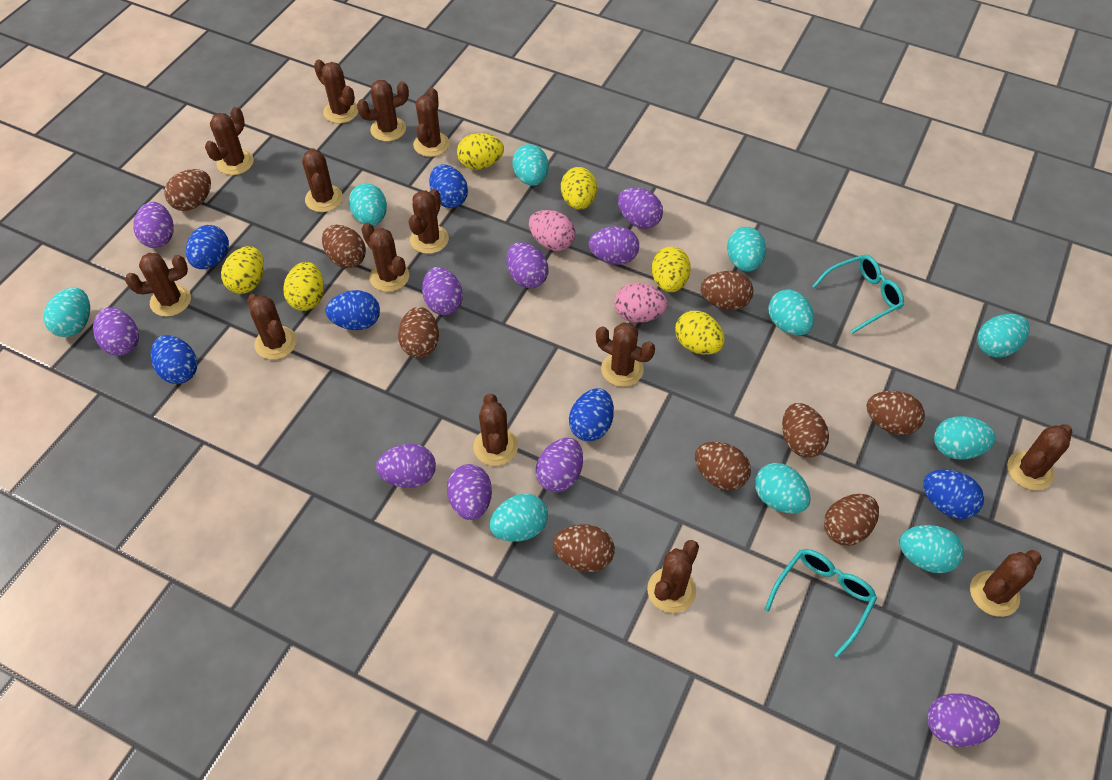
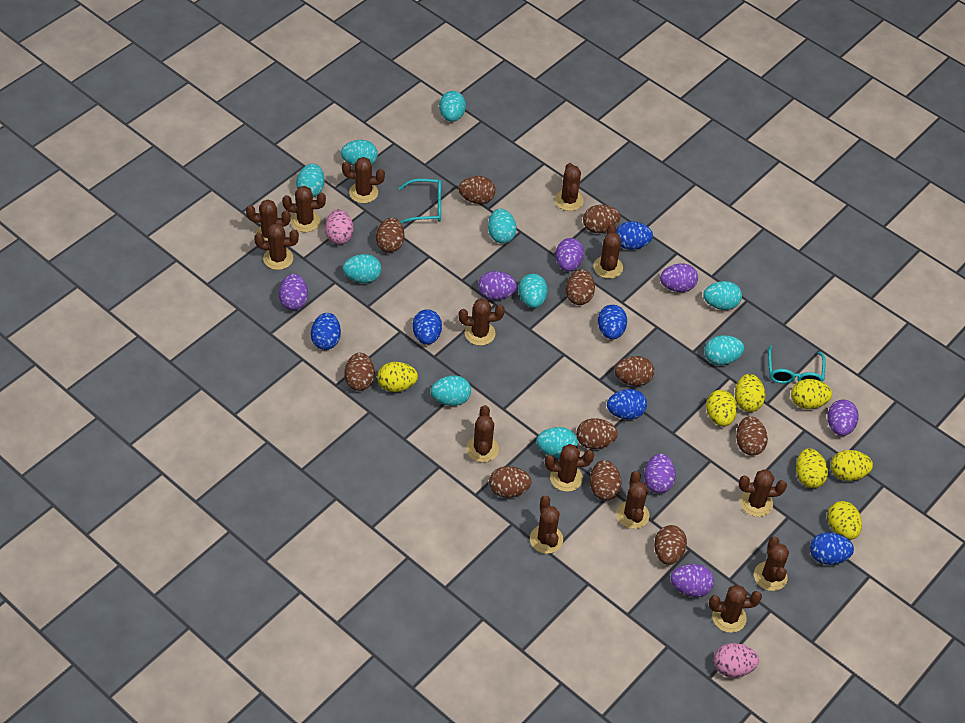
brown egg: [164,169,211,211] [322,225,366,268] [398,307,439,358] [553,525,615,572] [695,442,751,490] [701,271,753,311] [782,403,829,458] [824,494,879,546] [866,391,925,435] = 9 -> [344,353,375,391] [376,217,404,253] [458,176,495,204] [489,466,532,498] [566,269,595,305] [576,418,618,449] [583,205,620,233] [590,460,622,500] [614,356,654,386] [654,525,687,565] [736,416,768,455] = 11
purple egg: [93,308,139,356] [133,202,174,248] [376,444,436,488] [422,267,463,315] [447,464,492,520] [507,242,549,288] [536,438,583,492] [589,226,639,265] [618,188,663,229] [927,693,1000,747] = 10 -> [279,274,308,310] [478,271,517,300] [555,238,584,271] [644,453,676,493] [660,263,698,292] [671,564,714,597] [827,400,859,436] = 7
yellow egg: [221,246,264,294] [283,262,324,311] [457,133,504,170] [561,167,597,210] [652,247,691,292] [675,311,725,354] = 6 -> [377,362,418,392] [706,390,737,426] [735,374,766,412] [791,379,832,409] [796,448,828,488] [827,501,862,540] [831,450,873,481] = 7

